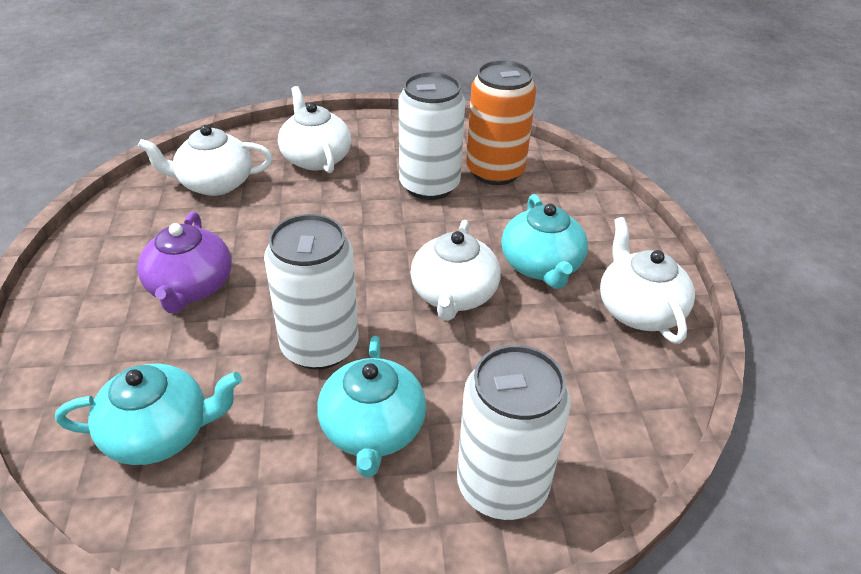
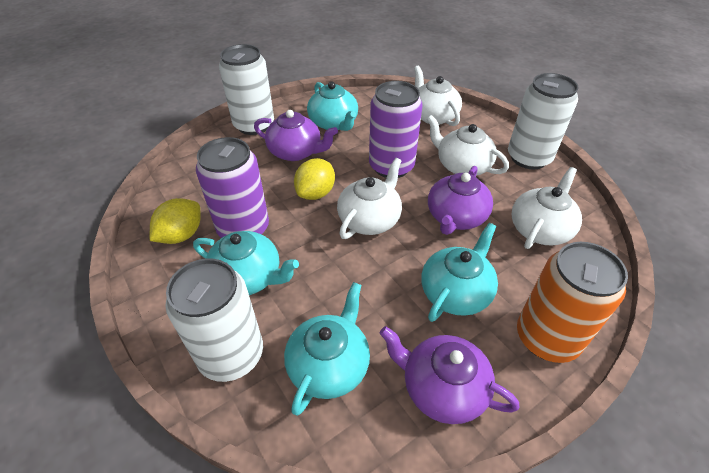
purple can: none = 0 -> [196,137,269,238] [369,81,423,178] = 2
purple teapot: [137,212,232,313] = 1 -> [254,110,338,161] [380,326,519,424] [428,166,493,235] = 3
turquoise teapot: [55,364,242,465] [317,336,426,477] [501,194,588,289] = 3 -> [193,231,299,295] [284,282,370,416] [307,82,358,131] [421,223,498,322] = 4
yellow lemon: none = 0 -> [150,198,201,244] [294,158,335,200] = 2

